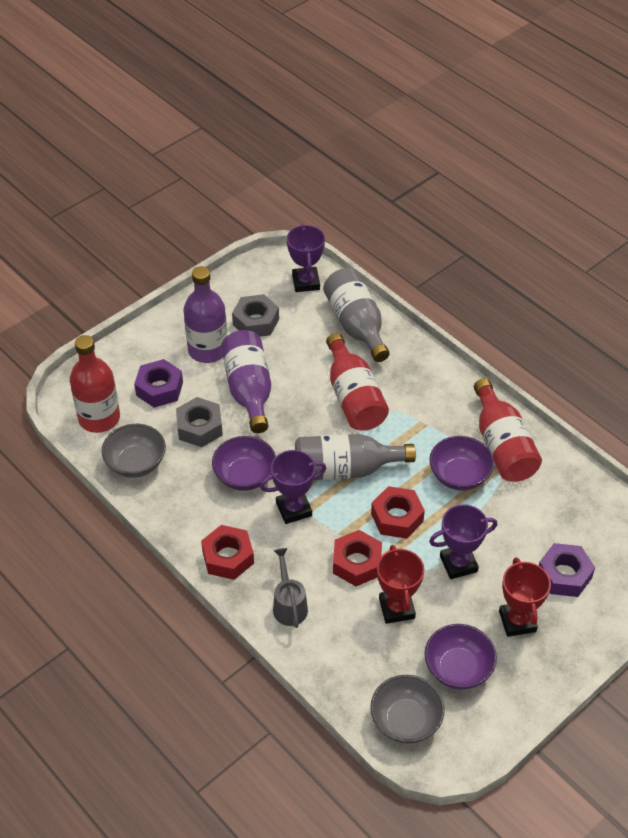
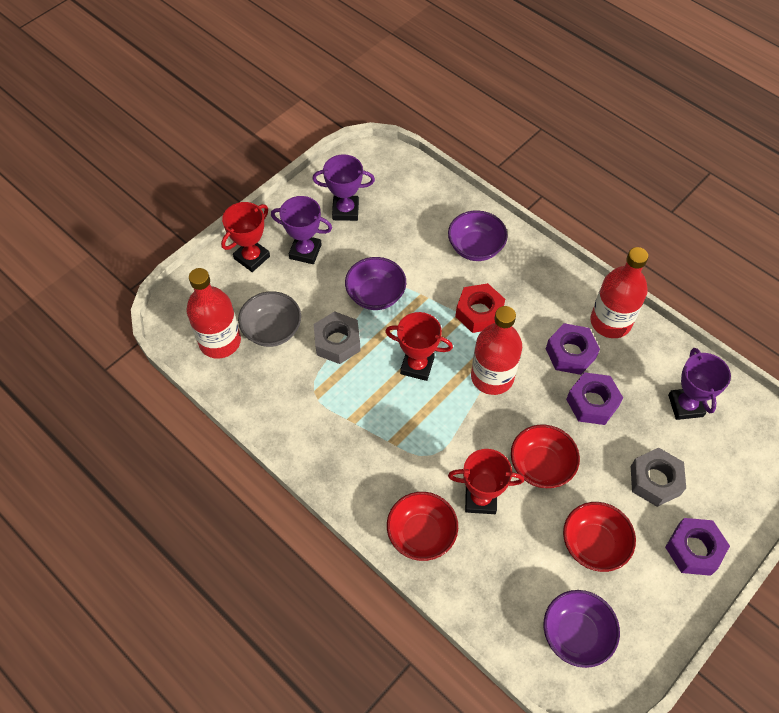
grey bottle: [295,434,416,480] [323,268,390,362] = 2 -> none = 0
grey bowl: [102,424,166,478] [370,675,445,744] = 2 -> [238,291,301,347] = 1
grey watering can: [273,548,308,628] = 1 -> none = 0
purple bottle: [183,266,227,363] [221,330,271,433] = 2 -> none = 0
purple nut: [134,359,183,407] [539,543,595,597] = 2 -> [546,323,600,375] [566,372,623,425] [665,518,730,576] = 3
red bowl: none = 0 -> [387,492,458,561] [511,424,580,488] [563,502,636,572] = 3
red nut: [201,525,254,580] [333,530,382,586] [371,486,425,539] = 3 -> [455,283,505,333] = 1
red trophy: [377,545,425,624] [499,558,551,637] = 2 -> [221,202,270,272] [385,312,453,381] [448,449,524,514] = 3

